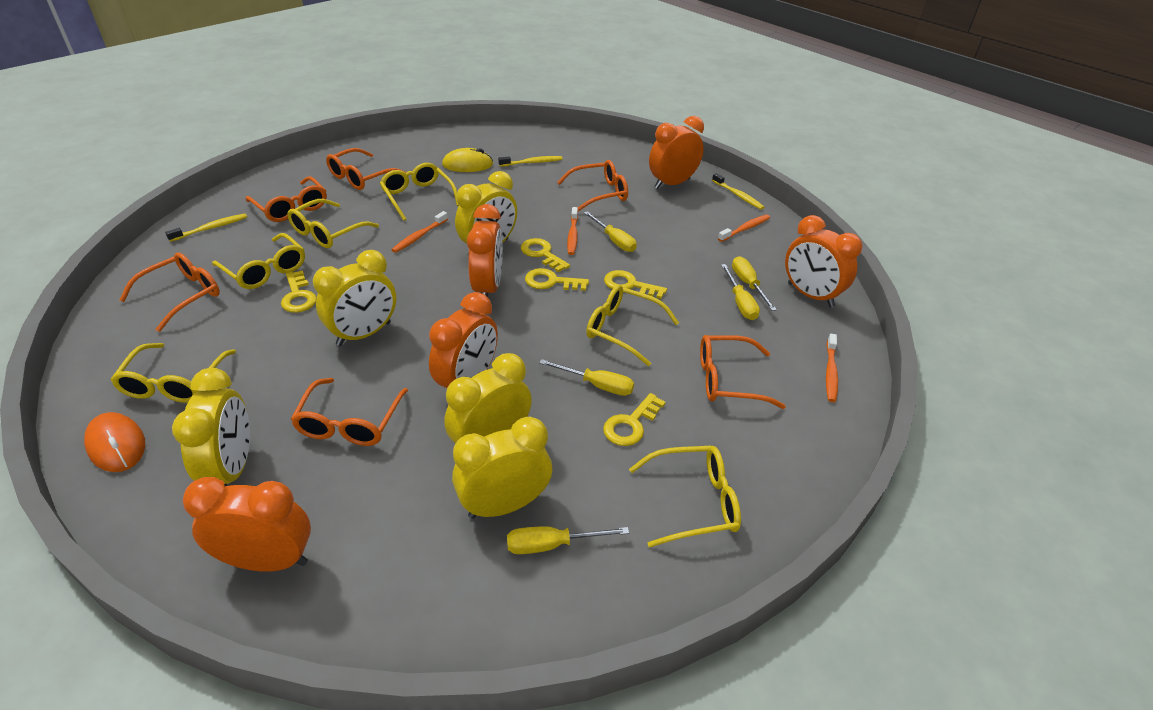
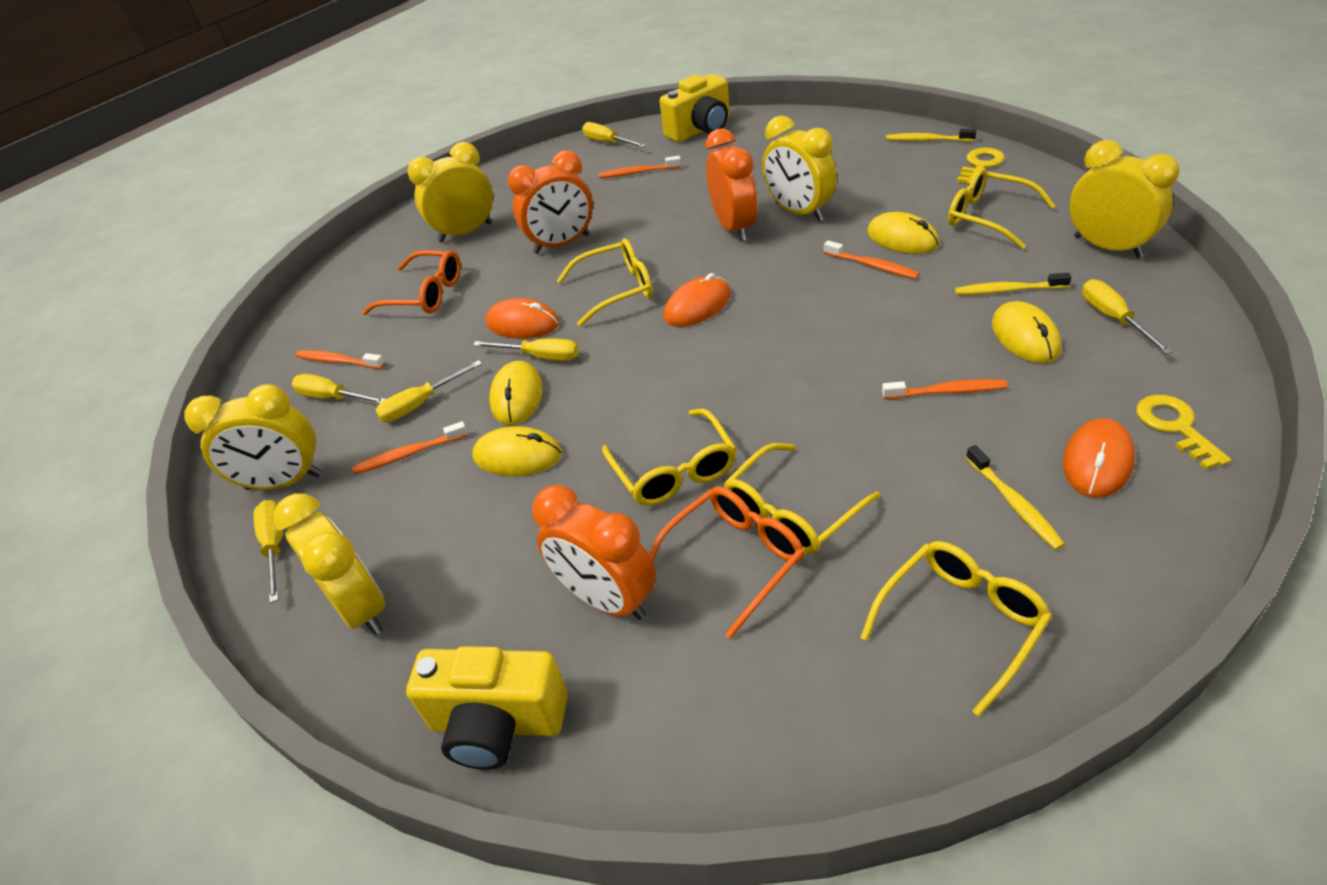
orange clock: [183,477,311,572] [429,292,498,388] [467,204,503,297] [649,116,704,189] [785,215,863,308] = 5 -> [508,150,593,254] [532,485,656,620] [705,128,757,241] = 3
orange glasses: [119,253,220,332] [246,176,327,222] [290,378,408,446] [326,148,406,190] [557,160,628,212] [700,335,786,409] = 6 -> [362,250,461,315] [649,486,805,639] = 2
orange mouse: [84,412,145,472] = 1 -> [486,298,559,339] [663,273,731,327] [1063,418,1135,498] = 3
orange toothbrush: [391,211,448,253] [567,207,578,255] [718,215,770,242] [826,333,838,402] = 4 -> [296,350,385,369] [352,421,468,474] [599,156,681,178] [824,240,920,279] [882,379,1008,399] = 5
yellow camera: none = 0 -> [406,646,568,770] [659,74,730,142] = 2
yellow glasses: [111,343,236,403] [212,233,305,289] [287,199,379,248] [380,163,459,221] [586,285,679,366] [629,446,741,548] = 6 -> [557,239,653,326] [602,409,736,506] [724,443,881,554] [860,541,1052,717] [948,167,1056,249] = 5
yellow key: [281,270,317,313] [521,238,570,272] [525,268,589,291] [603,393,666,446] [604,270,667,299] = 5 -> [957,148,1005,185] [1136,395,1231,470] = 2
yellow mouse: [442,148,493,172] = 1 -> [472,426,562,476] [489,361,543,425] [867,212,940,254] [992,301,1062,363] = 4
yellow screwdriver: [507,526,629,554] [539,359,634,396] [584,211,637,252] [721,264,760,320] [732,256,777,311] = 5 -> [253,500,283,603] [292,374,386,404] [375,360,482,422] [473,338,578,361] [582,122,646,148] [1082,279,1173,354] = 6

